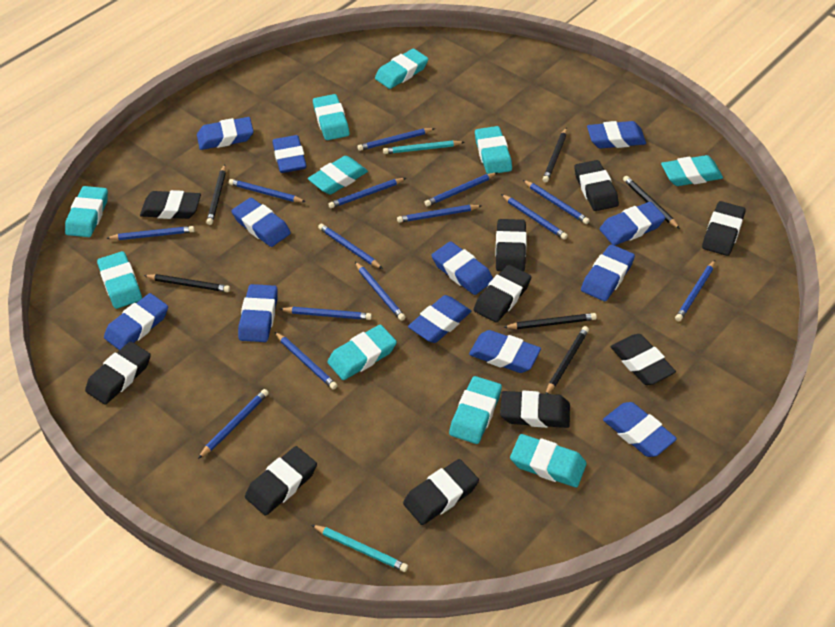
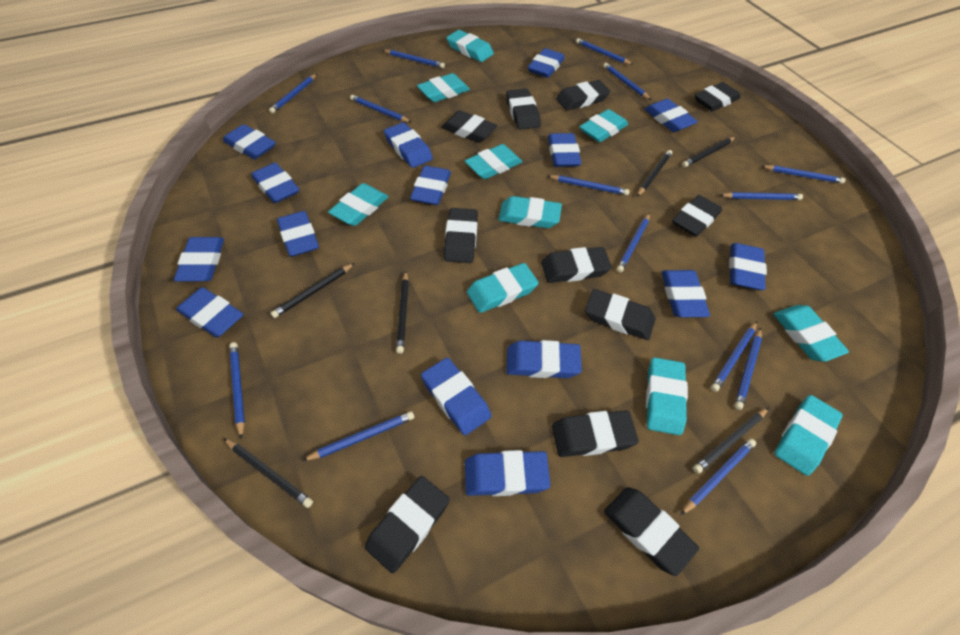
black eraser: [85,341,151,405] [140,190,201,219] [245,446,317,516] [403,459,479,525] [474,265,531,323] [495,219,527,272] [500,390,570,428] [574,160,619,211] [611,334,676,385] [702,201,745,256] = 10 -> [365,476,450,573] [441,110,498,143] [444,208,478,263] [506,88,541,130] [541,247,612,283] [552,410,639,457] [556,80,611,110] [585,289,655,340] [604,487,699,576] [672,195,722,237] [694,82,741,111] = 11
blue eraser: [104,293,168,350] [197,117,254,150] [231,198,291,247] [238,284,278,342] [272,135,307,173] [408,295,471,343] [432,241,493,295] [469,330,541,373] [581,244,635,301] [587,121,646,148] [600,202,665,245] [603,402,677,457] = 12 -> [174,237,224,281] [176,287,243,338] [223,124,276,159] [251,163,300,203] [277,211,319,257] [384,122,433,168] [410,166,451,205] [421,358,491,435] [465,450,551,496] [507,340,582,378] [528,48,565,78] [548,133,582,167] [645,99,698,132] [662,270,710,317] [729,243,767,290] = 15
turquoise pencil: [312,525,408,572] [383,141,465,154] = 2 -> none = 0

